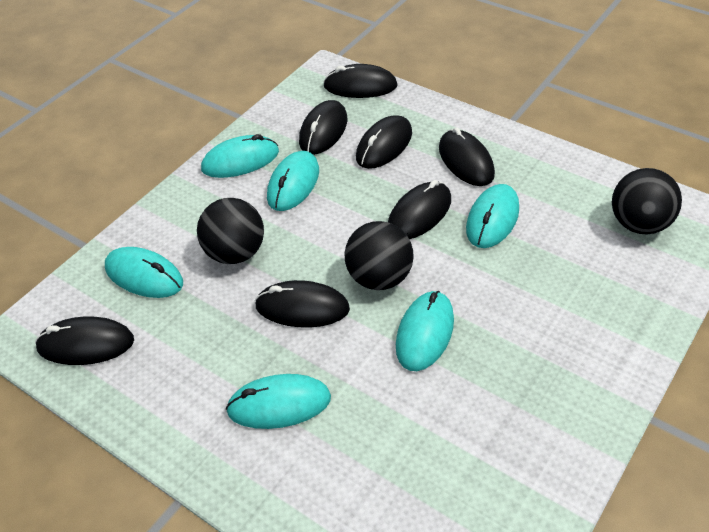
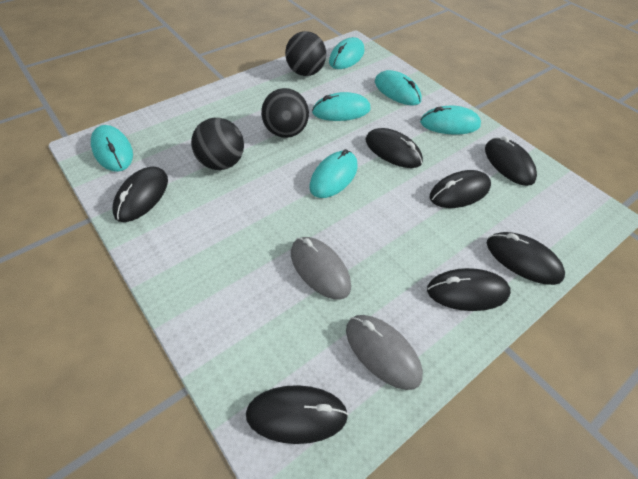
grey mouse: none = 0 -> [291,237,351,300] [346,315,423,390] = 2

